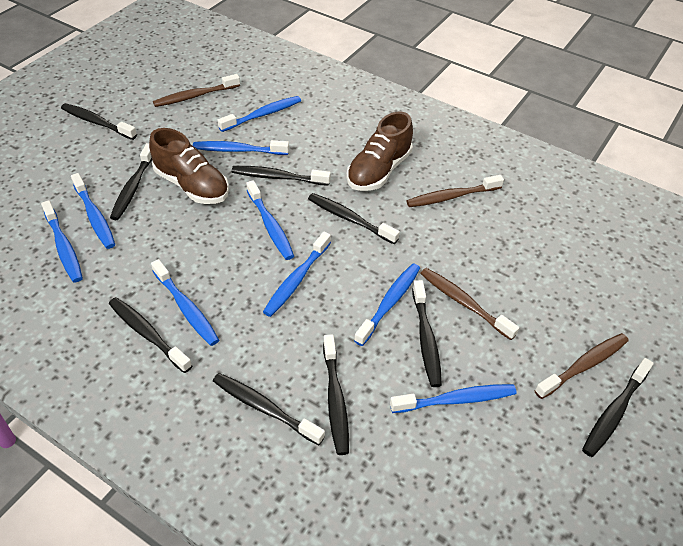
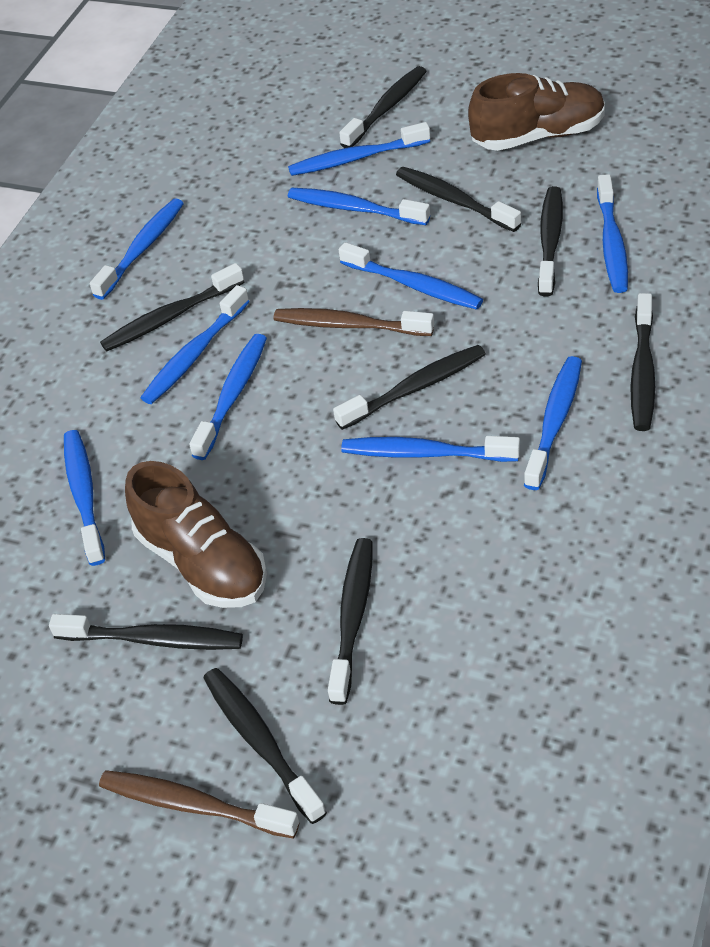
blue toothbrush: [41,200,83,283] [71,173,115,249] [151,259,219,346] [193,140,289,155] [217,96,301,132] [246,180,294,260] [263,232,331,317] [354,264,420,346] [390,384,517,413] = 9 -> [64,430,105,566] [90,198,184,300] [141,285,250,404] [189,334,267,460] [288,122,430,176] [288,188,430,225] [339,242,483,310] [341,436,520,462] [524,356,582,490] [597,174,628,293] = 10
brown toothbrush: [153,74,240,107] [407,175,504,207] [420,268,519,340] [534,333,629,399] = 4 -> [99,770,300,838] [274,308,434,336] = 2

